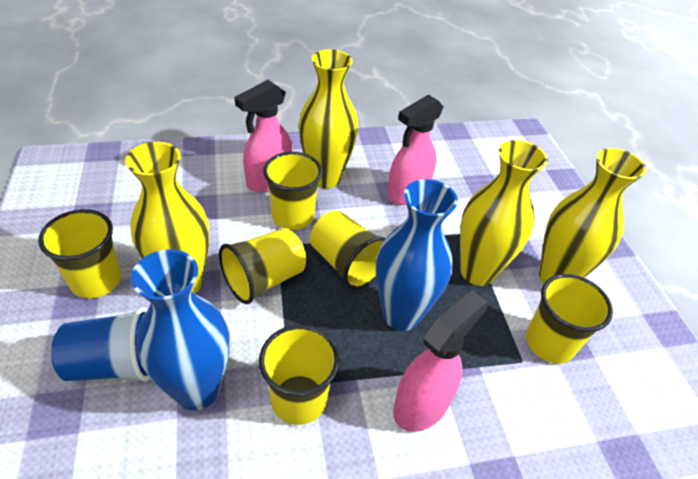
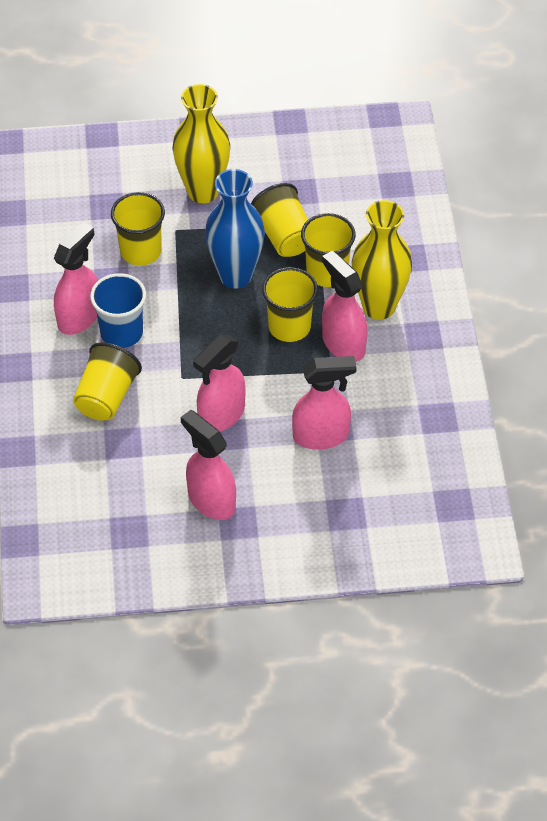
blue vase: [131,249,229,411] [376,179,458,331] = 2 -> [205,169,265,289] = 1
pink spray bottle: [235,80,293,192] [387,95,444,205] [393,290,488,432] = 3 -> [54,222,98,335] [181,410,236,520] [193,334,246,432] [292,356,357,450] [322,250,368,362] = 5
yellow cup: [38,209,122,298] [219,228,306,304] [259,325,340,425] [263,152,322,230] [310,210,385,290] [526,274,613,363] = 6 -> [73,342,142,421] [111,192,165,266] [251,183,308,257] [262,267,318,342] [301,213,356,287] = 5
yellow vase: [125,142,210,294] [299,49,358,188] [460,140,548,286] [539,148,647,284] = 4 -> [172,84,230,203] [352,200,412,320] = 2

